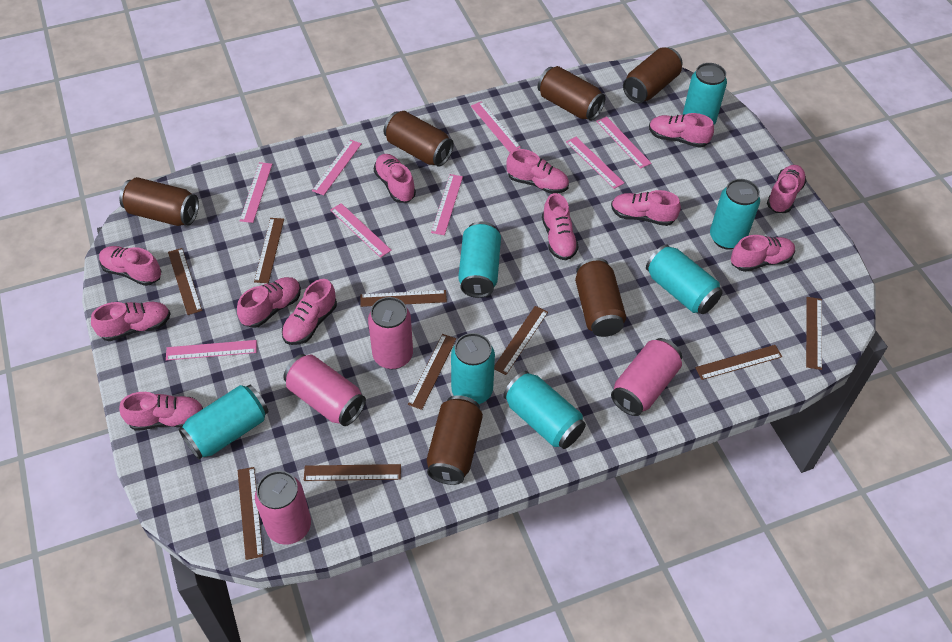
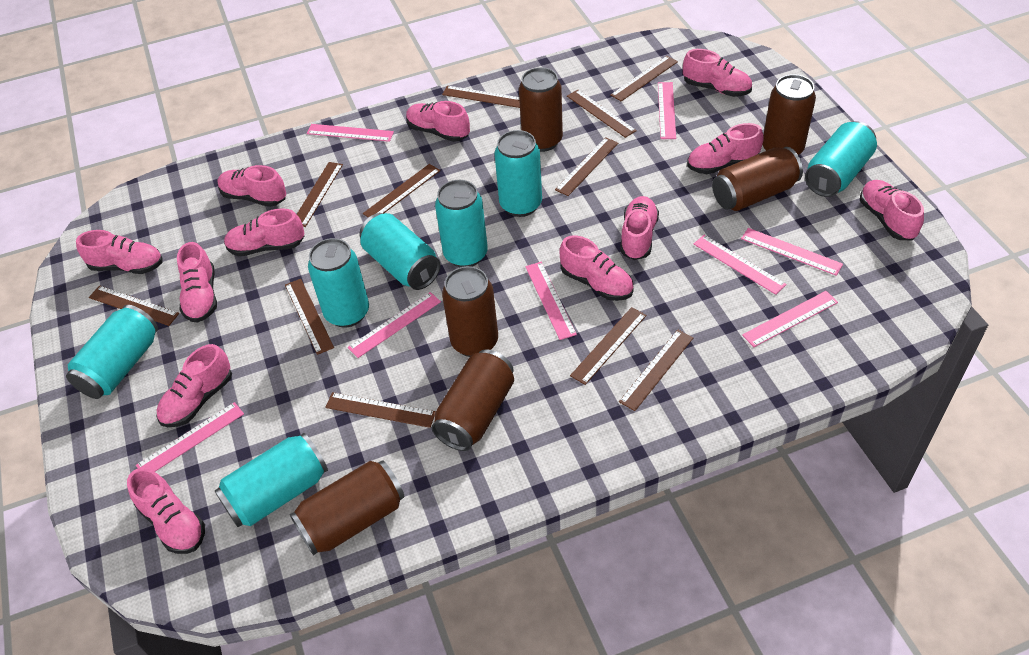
brown ruler: [168,248,202,315] [238,467,263,560] [254,218,284,283] [304,464,401,481] [360,290,447,307] [408,334,456,410] [494,306,548,375] [695,345,782,380] [806,297,822,370] = 9 -> [89,285,179,326] [285,279,334,355] [297,162,343,227] [325,392,436,428] [363,164,440,218] [442,86,520,108] [555,137,618,196] [567,90,637,138] [570,307,647,385] [610,56,678,101] [619,330,693,411] = 11
pink can: [255,471,311,545] [283,354,366,426] [368,297,413,369] [611,338,682,416] = 4 -> none = 0

